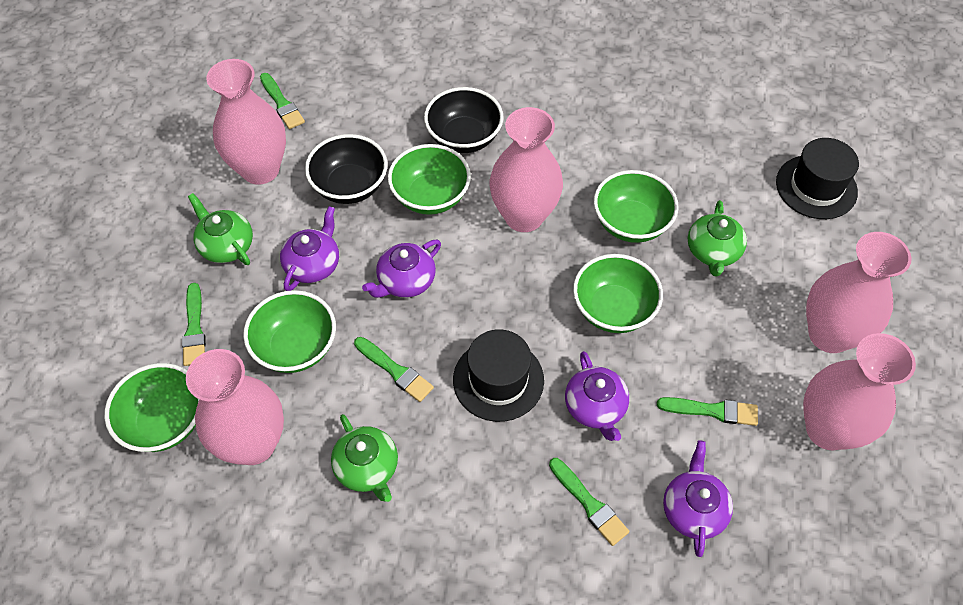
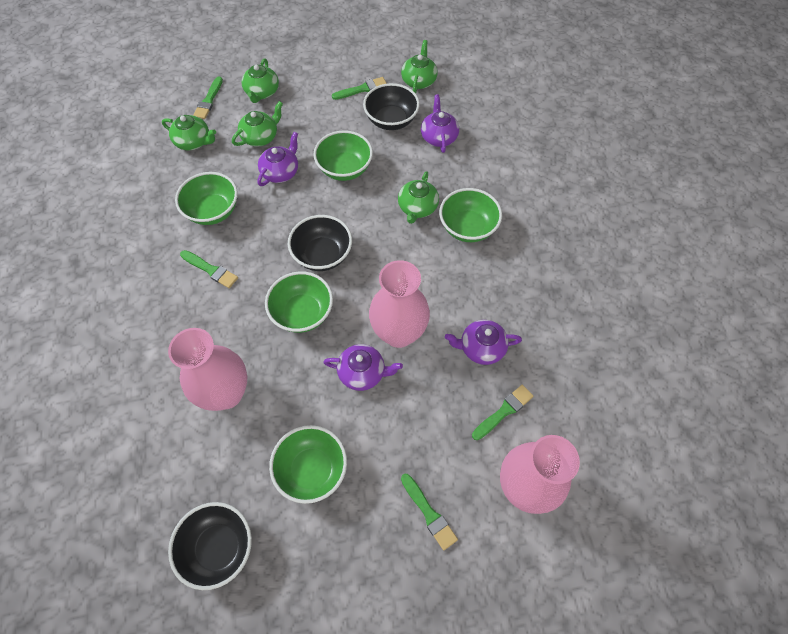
black bowl: [305,134,388,204] [424,87,504,153] = 2 -> [168,502,252,590] [288,215,352,271] [363,83,420,130] = 3
black hat: [453,329,544,422] [776,138,859,219] = 2 -> none = 0
green teapot: [188,193,253,265] [331,414,398,502] [688,200,747,277] = 3 -> [162,115,216,150] [232,101,283,147] [241,58,279,103] [398,171,439,224] [401,40,438,93] = 5
pink vase: [186,349,284,465] [206,59,286,185] [490,107,563,232] [803,333,916,450] [806,232,911,353] = 5 -> [168,328,247,411] [369,260,430,348] [500,435,580,514] = 3

